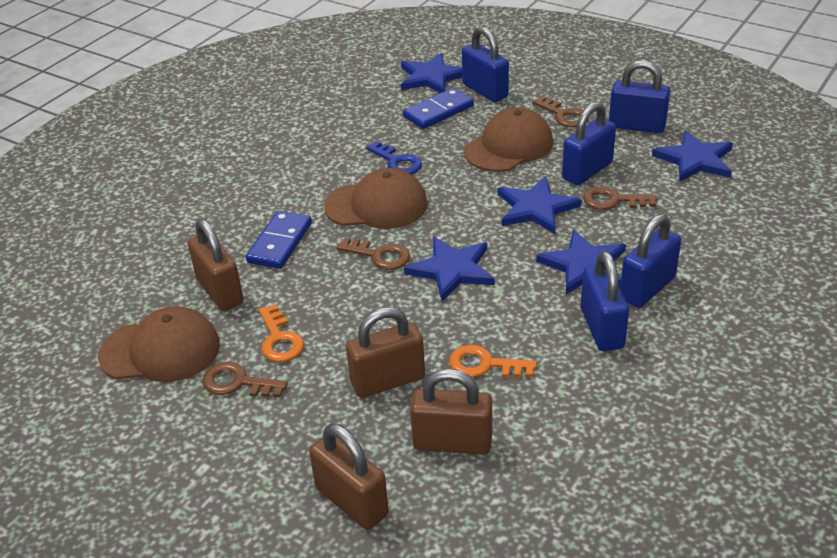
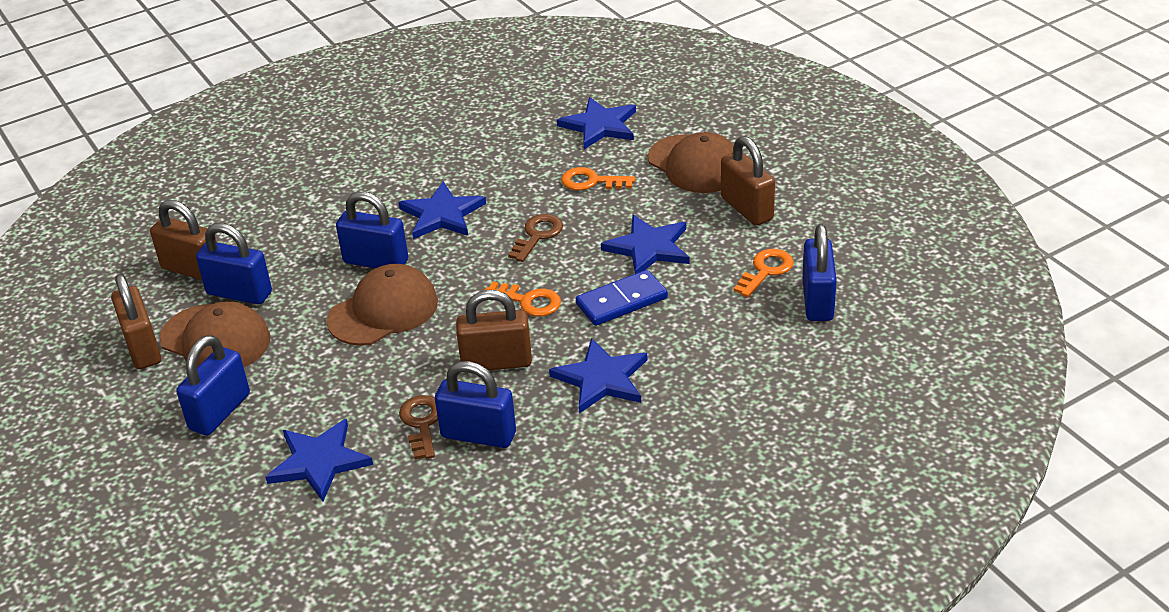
blue domino: [246,211,312,269] [403,88,474,129] = 2 -> [576,270,668,326] = 1
blue key: [366,141,422,174] = 1 -> none = 0
brown key: [202,362,288,397] [337,238,410,270] [532,96,588,127] [583,186,657,210] = 4 -> [399,395,438,459] [508,214,563,262] = 2
orange key: [259,305,304,362] [449,345,537,377] = 2 -> [484,282,561,317] [561,167,635,190] [733,249,794,298] = 3

